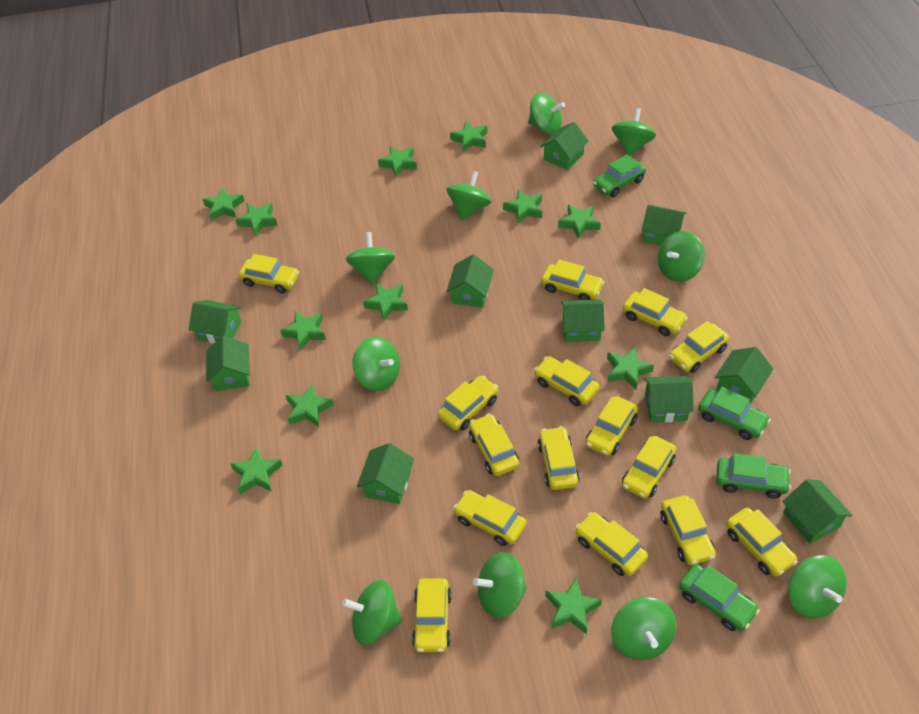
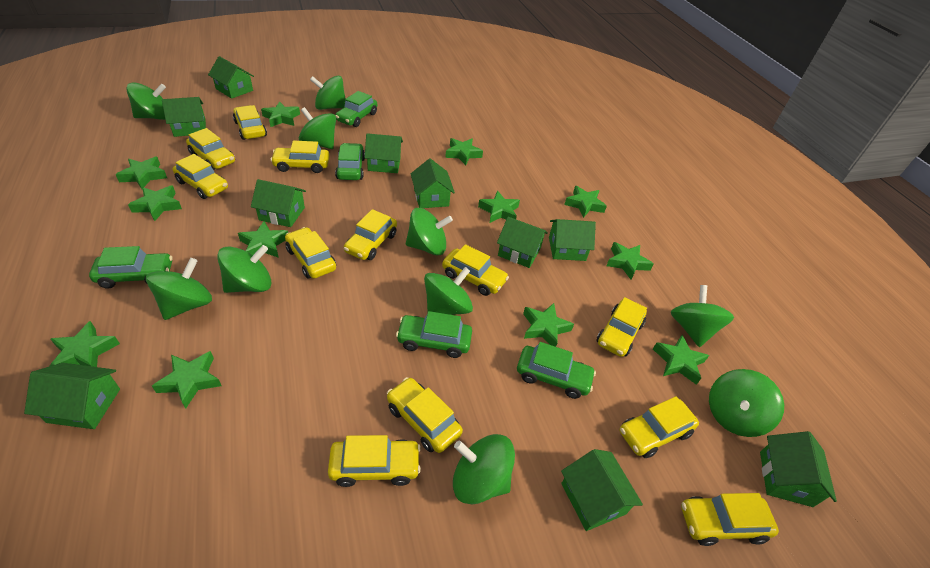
green car: [593,154,646,197] [679,564,760,631] [698,387,771,440] [717,453,791,499] = 4 -> [89,246,172,289] [335,91,377,127] [335,143,365,180] [396,311,472,358] [517,342,596,399] = 5
yellow car: [239,254,299,293] [412,578,452,652] [438,376,499,430] [453,490,527,546] [469,414,519,476] [534,356,600,406] [537,426,580,490] [541,259,604,300] [575,512,648,576] [586,396,638,456] [622,436,676,499] [623,288,688,336] [660,495,716,565] [669,321,730,373] [726,507,798,577] = 15 -> [173,154,228,199] [186,128,235,170] [233,105,267,140] [270,141,330,173] [285,227,336,279] [328,435,421,487] [344,209,397,260] [387,377,463,453] [442,244,509,296] [597,297,647,357] [620,396,699,458] [681,493,779,546] = 12

